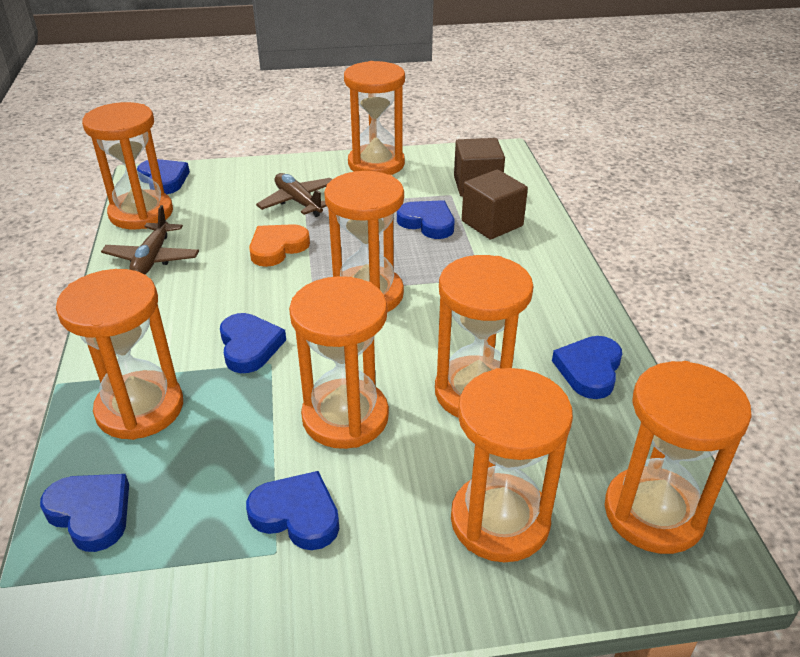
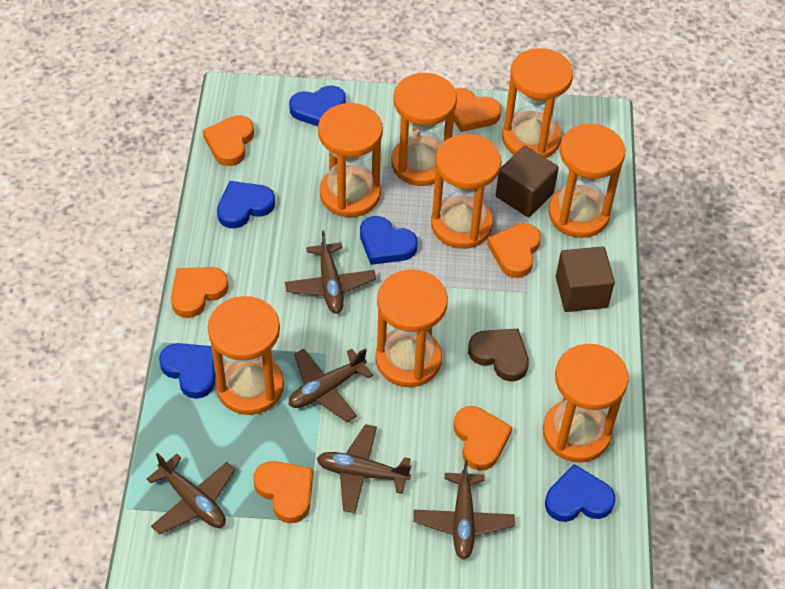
blue heart: [40,474,129,552] [137,159,190,194] [220,313,286,373] [246,471,339,550] [397,200,454,239] [552,336,622,399] = 6 -> [159,343,215,399] [217,181,275,228] [289,85,346,126] [360,216,418,265] [545,464,615,522] = 5
brown heart: none = 0 -> [468,329,529,381] = 1
brown plane: [101,205,199,274] [256,173,332,217] = 2 -> [147,453,235,535] [285,231,376,314] [289,348,373,422] [317,424,411,513] [413,460,515,560] = 5
orange heart: [249,224,310,267] = 1 -> [171,267,229,318] [203,115,254,166] [254,461,313,523] [454,88,502,132] [454,406,512,470] [487,223,541,278] = 6

